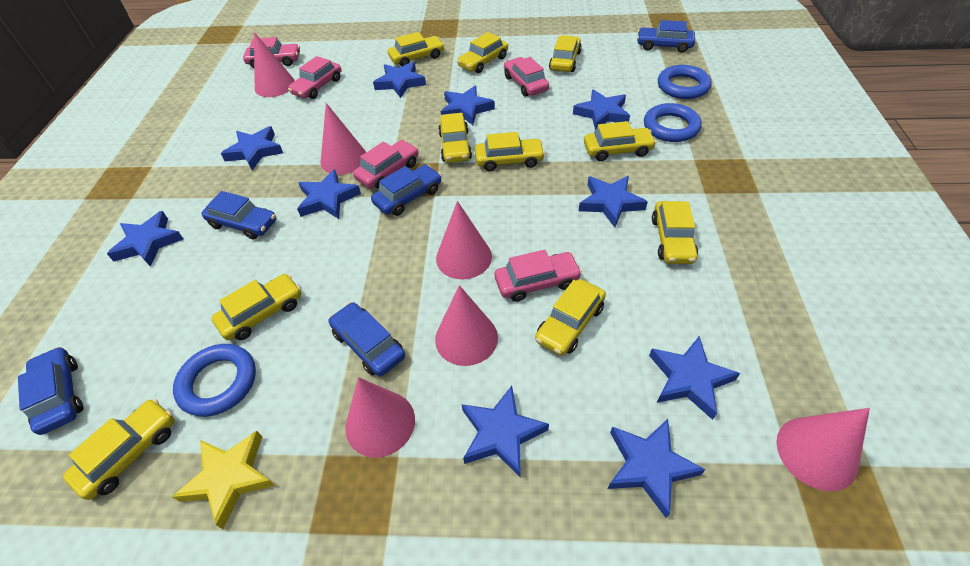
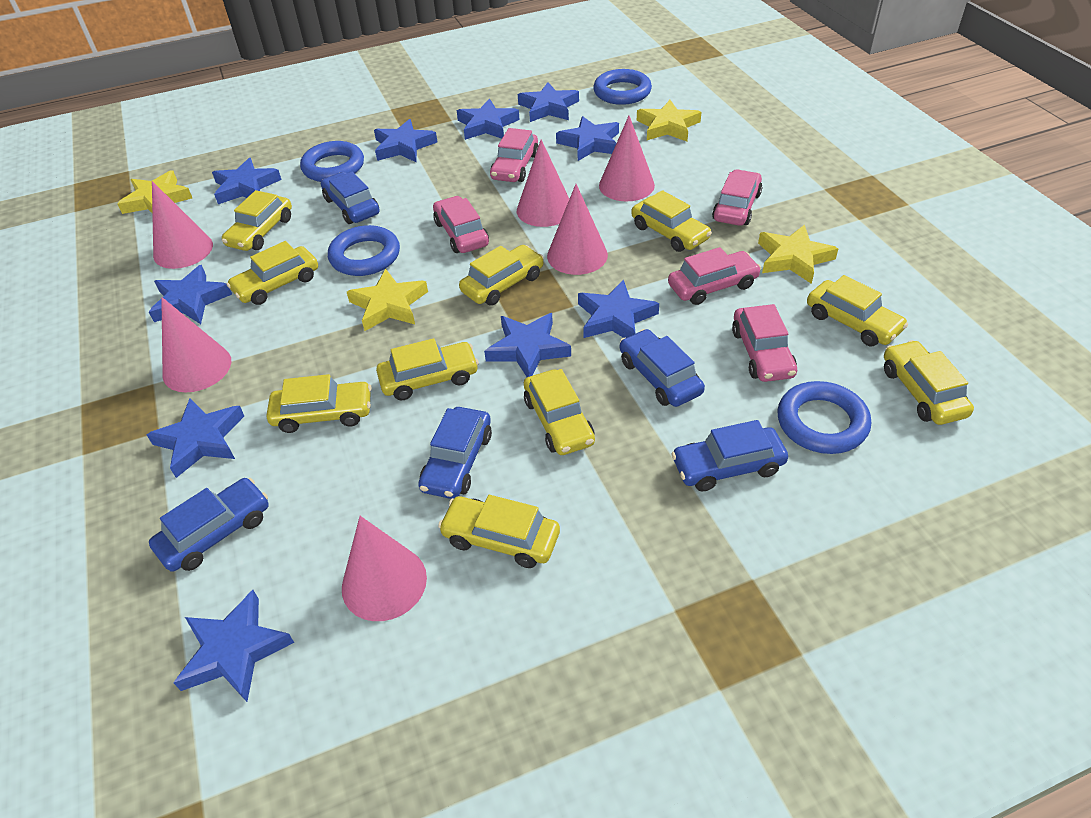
blue ring: [173,344,256,417] [644,103,702,142] [658,65,712,99] = 3 -> [300,141,364,182] [328,225,400,276] [593,69,652,105] [777,381,871,454] = 4
yellow star: [172,431,275,529] = 1 -> [117,170,192,214] [347,269,428,331] [637,100,702,141] [758,225,839,284] = 4

